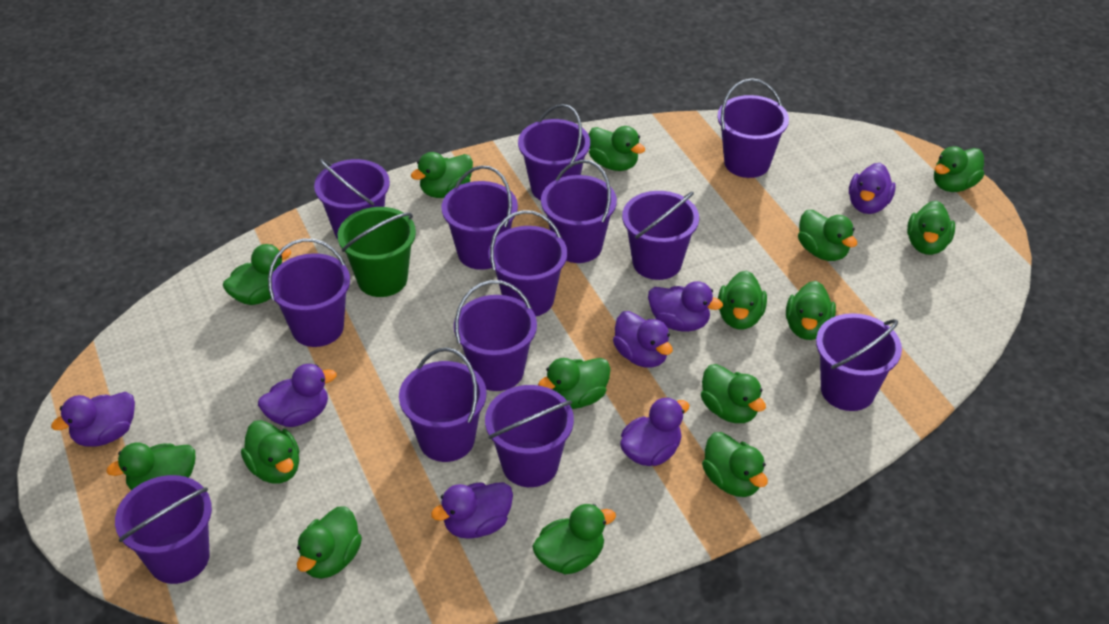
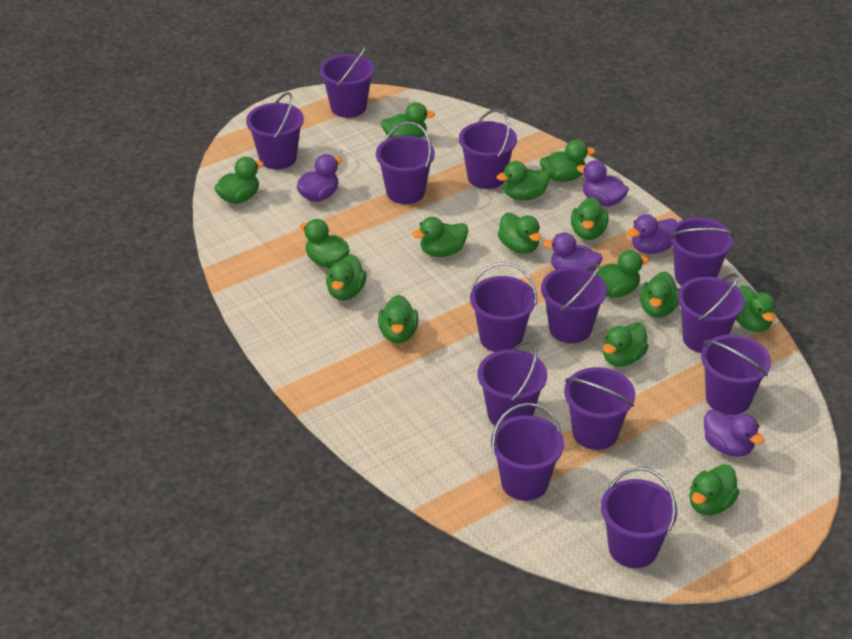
green bucket: [337,207,416,297] = 1 -> none = 0
purple duck: [51,392,135,447] [258,364,337,427] [431,482,513,539] [613,311,673,368] [620,397,690,466] [648,281,723,332] [849,163,896,214] = 7 -> [297,154,342,202] [543,233,603,272] [577,160,629,207] [628,214,677,254] [704,409,764,457] = 5

